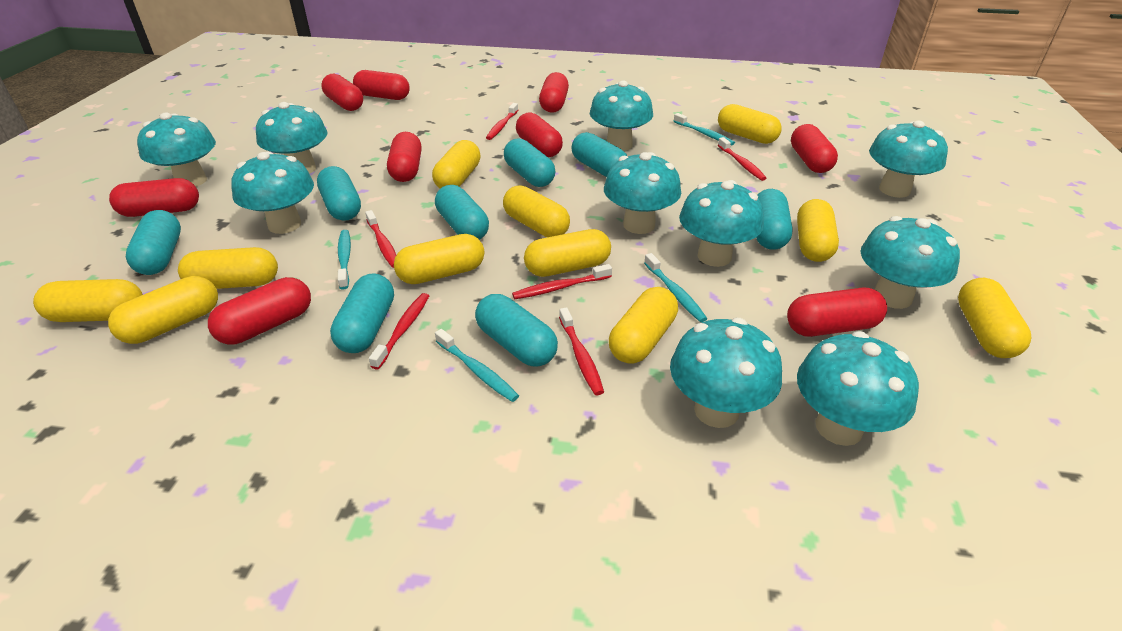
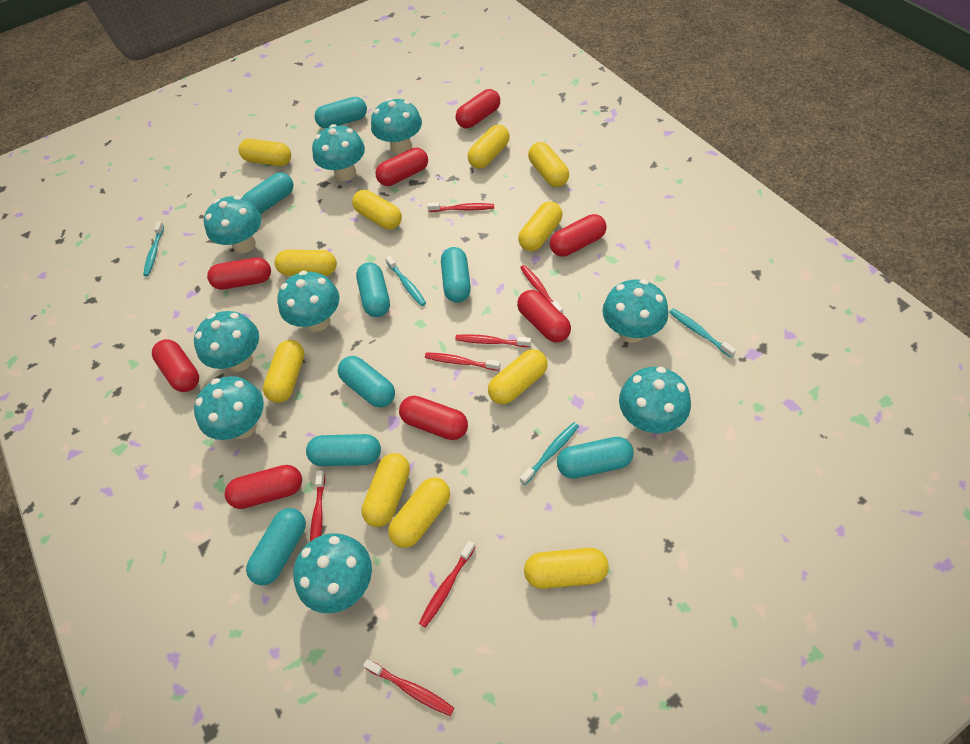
red capsule: [109,178,199,217] [208,277,311,345] [321,74,363,111] [353,70,410,100] [387,132,422,182] [516,112,563,157] [539,72,569,113] [787,288,887,337] [791,124,838,173] = 9 -> [152,339,199,392] [207,258,271,290] [225,465,302,509] [376,147,428,186] [399,396,468,440] [456,89,500,128] [517,290,571,342] [550,214,607,257] = 8
red toothbrush: [365,210,396,268] [369,293,429,370] [486,103,518,140] [512,264,612,299] [559,307,604,395] [718,137,766,181] = 6 -> [310,470,325,541] [363,659,454,716] [419,541,476,628] [425,352,501,371] [427,202,494,212] [455,334,531,347] [520,265,563,314] = 7
turquoise mushroom: [137,112,216,187] [231,152,314,234] [256,102,327,174] [590,81,653,151] [604,152,681,234] [670,318,782,428] [679,180,764,267] [797,331,919,446] [861,216,960,309] [869,120,948,198] = 10 -> [194,311,259,372] [194,376,264,440] [204,196,261,253] [277,271,339,332] [293,533,372,613] [312,124,365,181] [371,98,422,154] [602,279,669,343] [619,367,691,433] = 9

